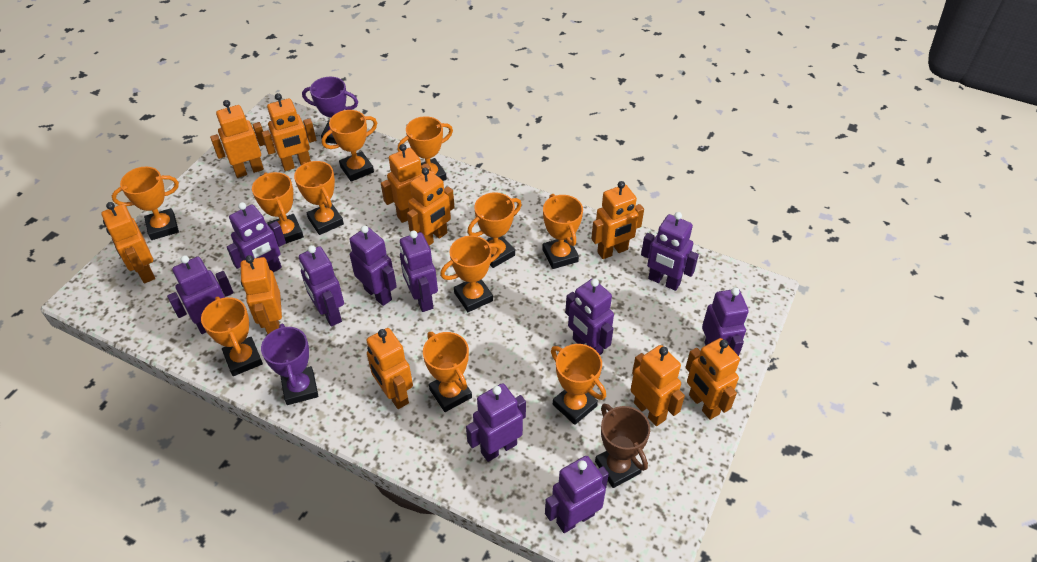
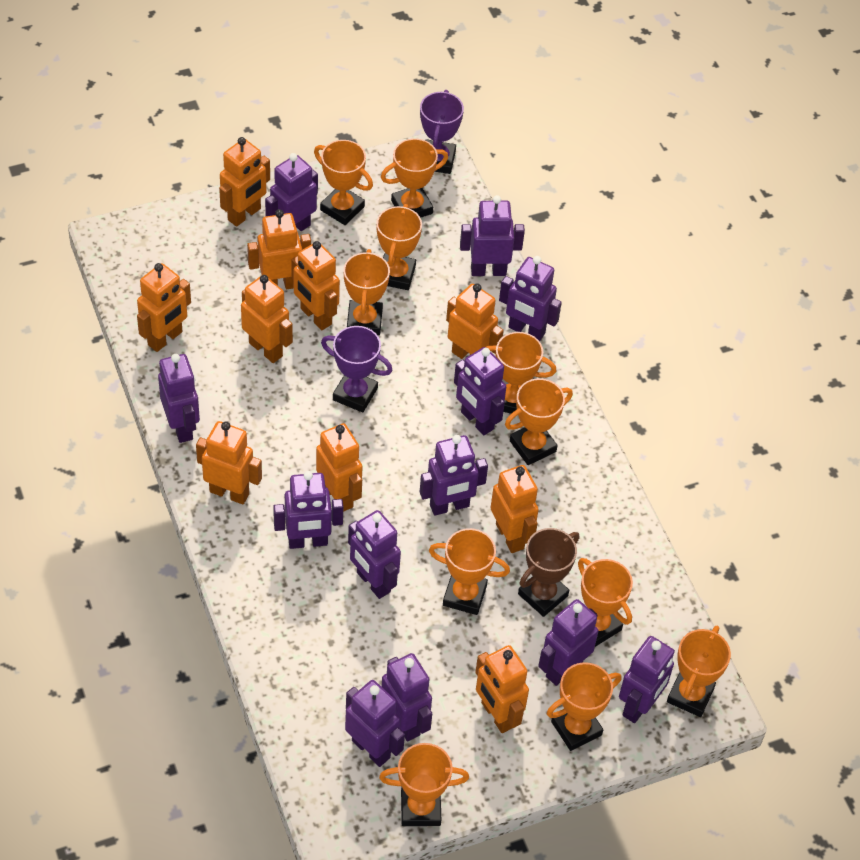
purple robot: [167,255,233,334] [227,202,286,272] [299,245,344,327] [350,225,397,306] [400,231,438,312] [466,383,526,462] [545,456,609,533] [565,279,614,355] [641,212,699,291] [702,287,749,356] = 10 -> [158,354,200,443] [265,153,318,231] [273,471,343,549] [345,680,405,767] [348,510,401,599] [381,653,432,742] [420,435,488,516] [454,347,506,435] [460,195,525,276] [499,256,562,341] [538,599,598,686] [619,636,675,723] = 12

